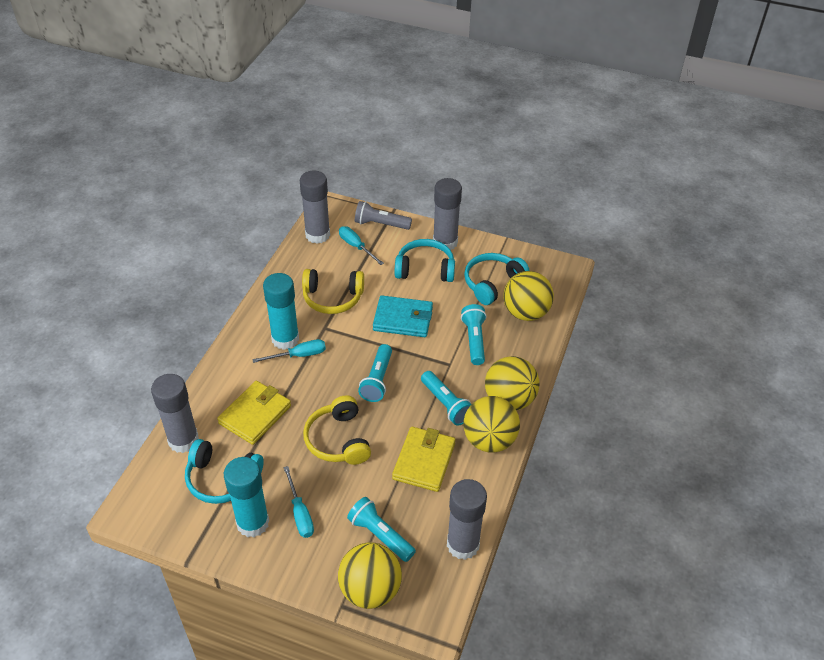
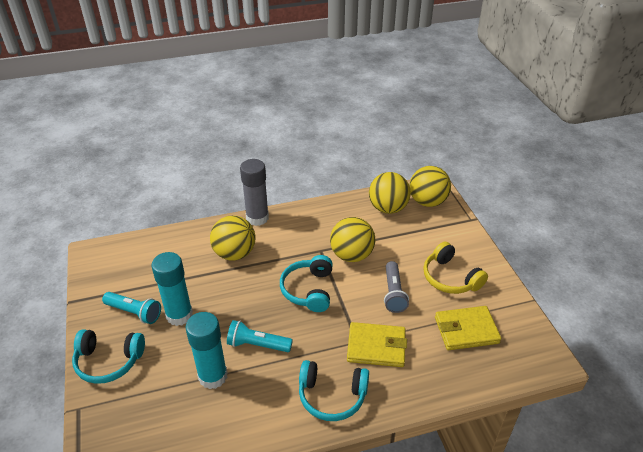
grey glue stick: [151,374,199,453] [300,171,330,244] [433,178,462,251] [447,479,487,560] = 4 -> [240,159,269,226] = 1
turquoise flashlight: [347,497,416,562] [358,344,392,402] [421,371,472,426] [461,304,487,365] = 4 -> [102,292,161,324] [227,320,293,352] = 2
turquoise screwdriver: [252,339,326,363] [284,466,314,538] [339,226,384,265] = 3 -> none = 0
turquoise wallet: [373,295,433,337] = 1 -> none = 0
yellow headphones: [302,269,364,314] [303,395,371,465] = 2 -> [423,241,488,294] = 1

